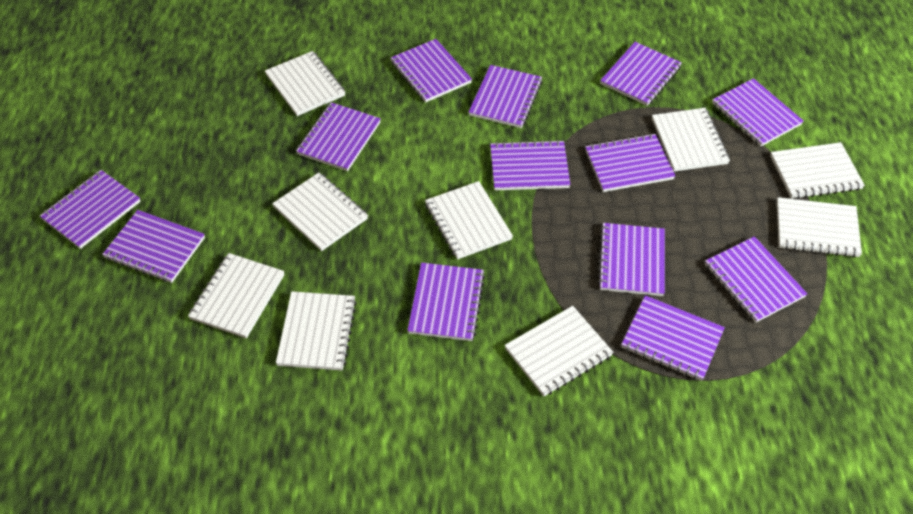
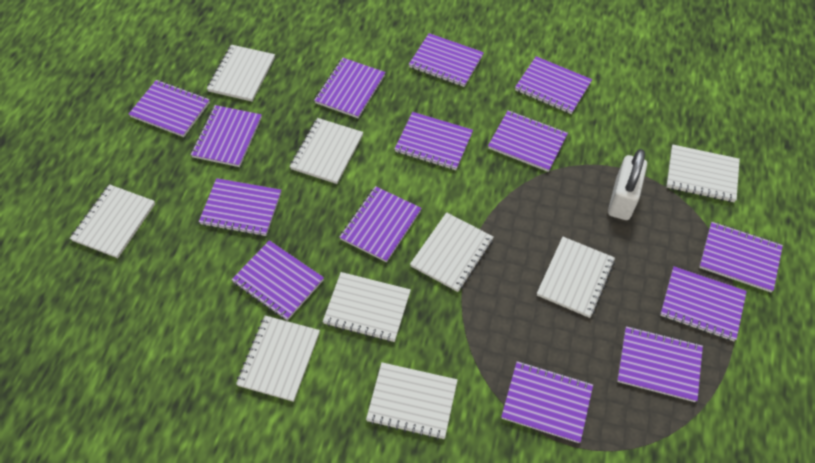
purple notebook: [40,170,141,249] [102,210,205,283] [296,102,381,171] [390,39,472,102] [407,263,485,341] [469,65,542,128] [490,140,570,191] [585,133,675,192] [598,223,665,296] [600,42,682,106] [621,295,725,381] [705,236,807,323] [712,78,803,146] = 13 -> [129,80,210,137] [191,105,262,167] [199,178,281,236] [231,240,324,321] [314,58,386,118] [340,186,422,262] [394,112,473,170] [409,33,484,87] [488,110,568,172] [501,361,593,443] [515,56,592,114] [617,326,703,402] [660,266,747,341] [699,222,783,292] = 14
white padlock: none = 0 -> [608,149,647,220] = 1

